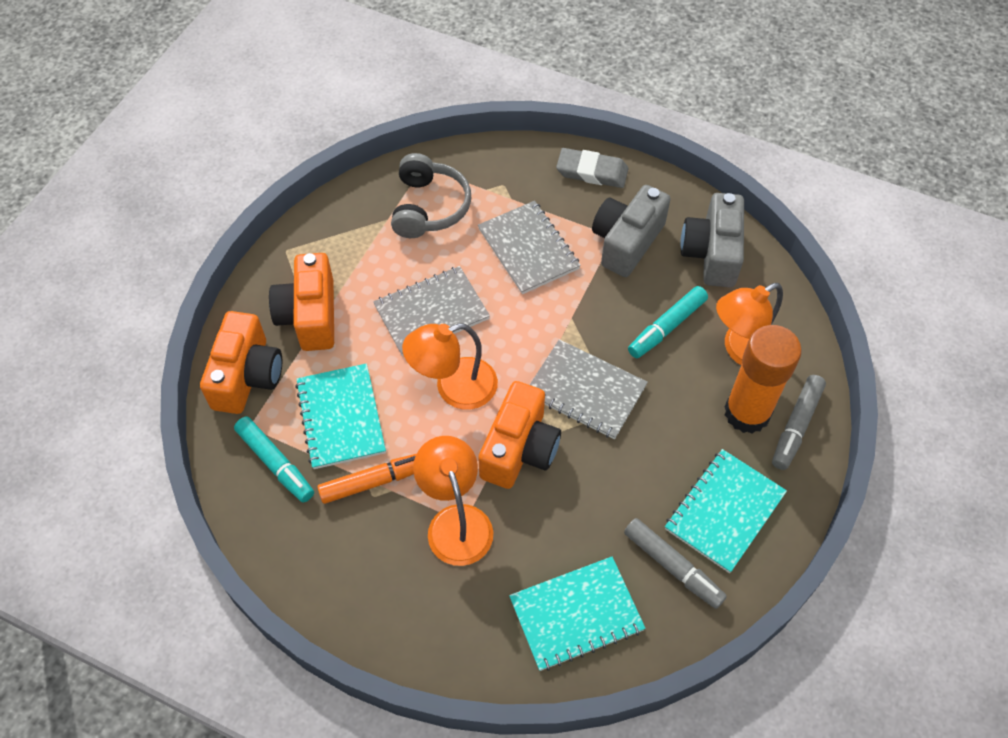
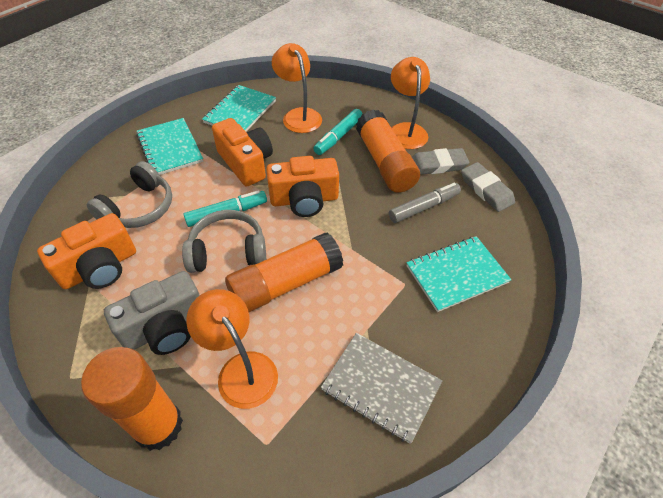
grey camera: [592,185,671,277] [680,193,744,287] = 2 -> [104,271,200,355] = 1
grey eraser: [556,148,629,188] = 1 -> [412,148,470,175] [461,162,515,212] = 2
grey headphones: [391,153,471,238] = 1 -> [87,161,172,228] [182,210,266,273] = 2
grey marker: [624,518,727,609] [772,375,826,470] = 2 -> [389,183,461,223] = 1
grey notebook: [373,266,490,356] [478,201,581,294] [530,339,648,439] = 3 -> [321,333,442,444] = 1
orange glue stick: [725,325,802,434] = 1 -> [81,347,183,451] [225,232,343,312] [356,109,420,193] = 3
orange marker: [317,454,416,504] = 1 -> none = 0

